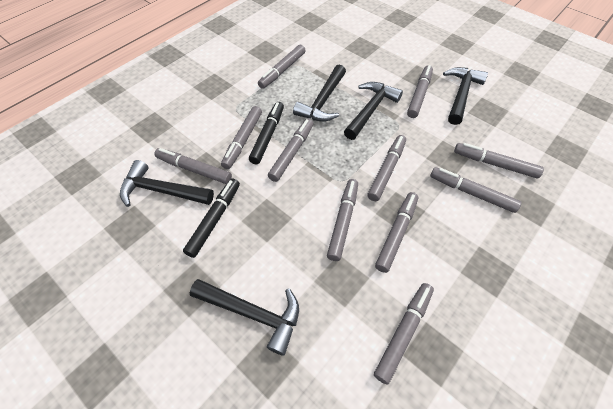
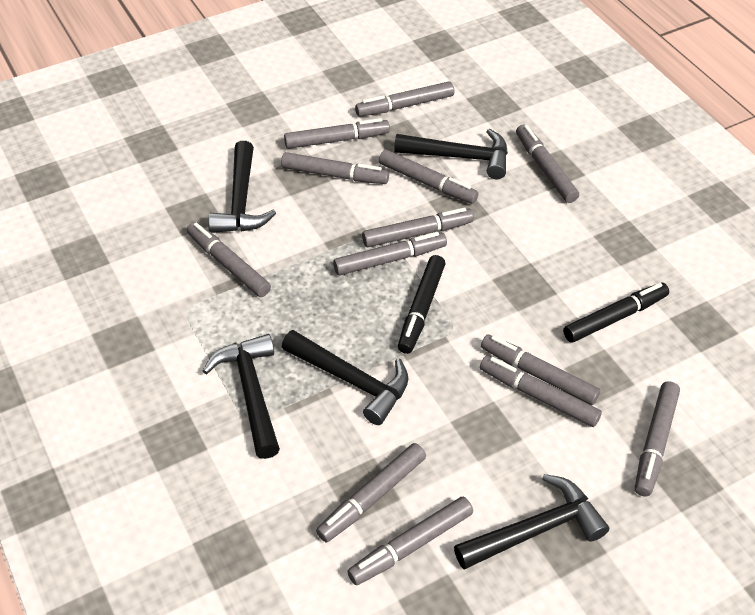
grey marker: [154,148,232,184] [221,106,262,169] [258,45,306,89] [268,119,314,182] [327,179,358,261] [367,135,406,201] [374,283,434,384] [375,192,418,273] [407,65,433,118] [430,167,522,213] [454,143,544,178] = 11 -> [187,222,271,297] [281,152,389,184] [284,118,390,149] [316,443,426,542] [333,232,447,275] [347,497,473,585] [355,81,454,117] [362,208,474,247] [379,150,478,204] [480,356,602,427] [481,334,600,405] [516,125,579,203] [635,381,680,496] = 13

